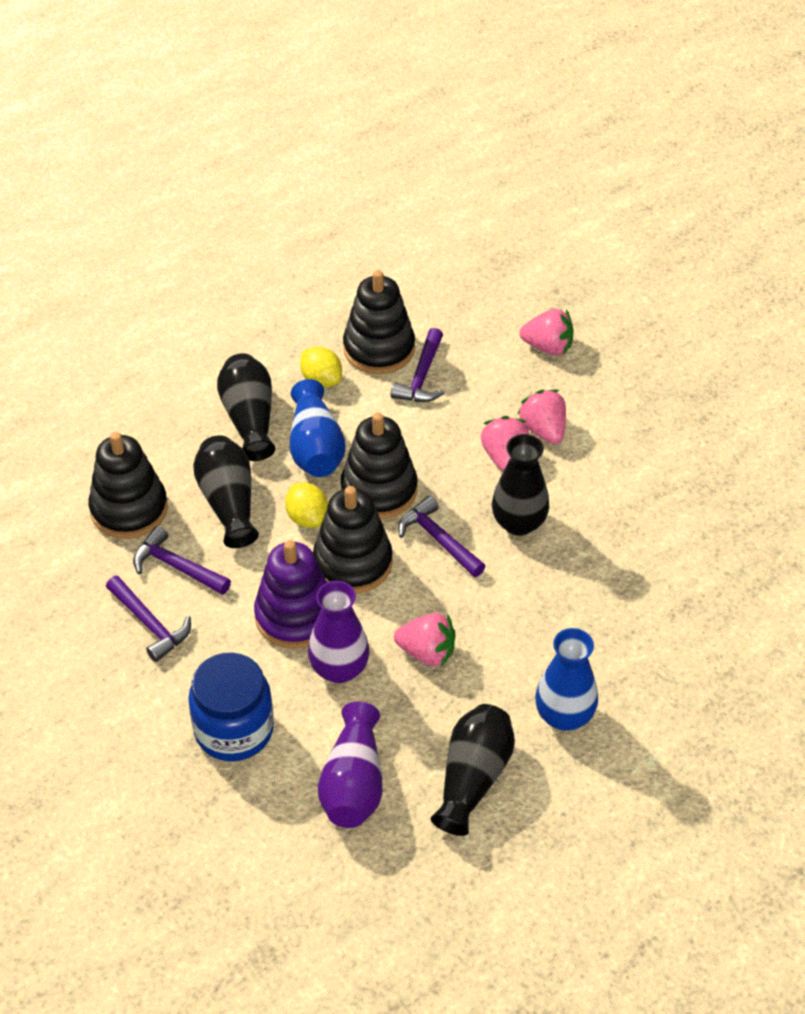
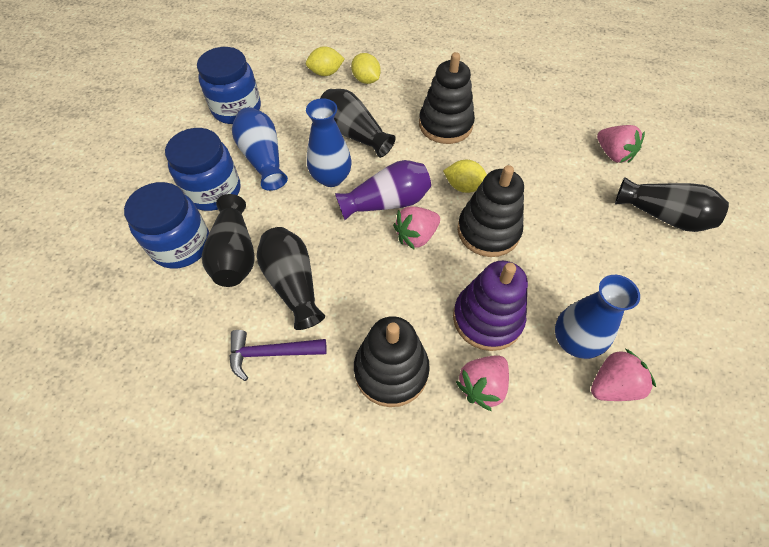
black stacking toy: [88,432,168,539] [313,486,393,594] [341,412,418,519] [343,270,415,374] = 4 -> [354,316,430,407] [419,52,475,144] [457,165,524,257] = 3
blue jar: [188,652,274,761] = 1 -> [124,182,209,269] [165,128,240,211] [197,47,261,124] = 3
blue vase: [290,379,346,477] [535,628,598,731] = 2 -> [232,107,288,191] [306,98,351,187] [555,275,640,359] = 3
purple hammer: [106,576,191,662] [133,526,231,595] [391,328,444,402] [398,496,485,577] = 4 -> [229,330,327,381] = 1
purple vase: [308,581,369,683] [318,701,382,828] = 2 -> [335,160,431,220] = 1
yellow lemon: [285,482,328,528] [300,346,342,388] = 2 -> [306,46,345,76] [351,53,381,84] [443,160,487,193] = 3

